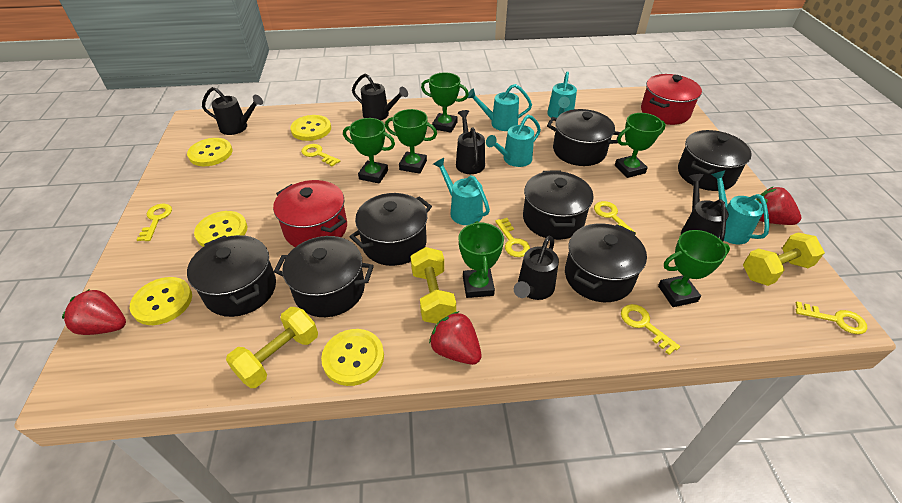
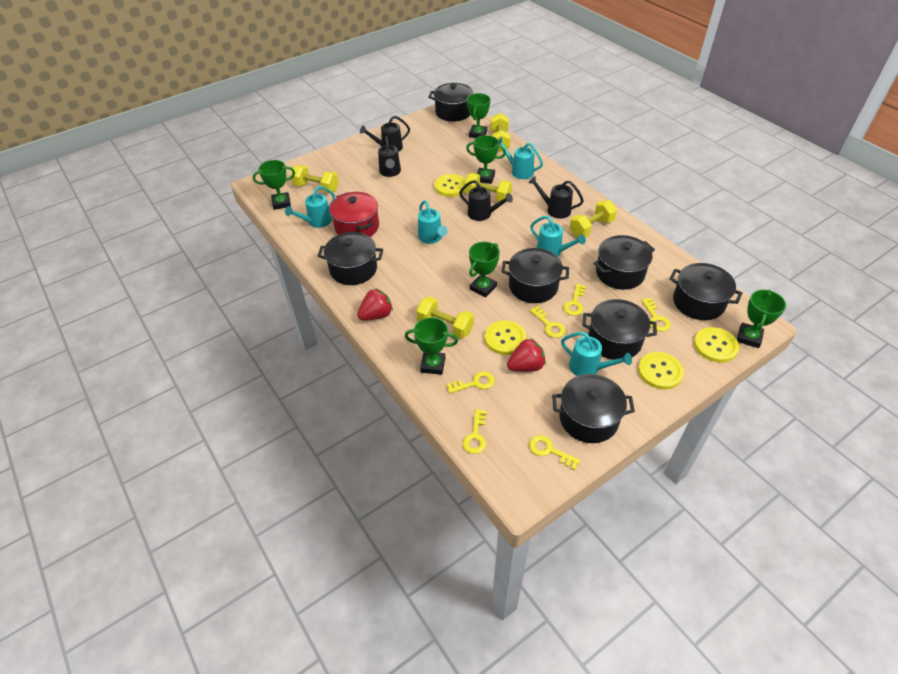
black watering can: [202,87,263,135] [352,74,408,120] [456,110,485,174] [514,235,559,300] [681,174,729,242] = 5 -> [360,116,410,152] [378,136,401,177] [459,180,513,221] [528,176,584,219] = 4
red pot: [273,180,347,247] [641,74,702,125] = 2 -> [329,192,379,237] = 1
red strawberry: [62,289,126,335] [429,311,481,365] [756,187,801,225] = 3 -> [357,288,393,321] [507,339,546,372] = 2
yellow button: [130,277,192,325] [187,138,232,166] [194,211,247,247] [290,115,331,141] [321,329,384,386] = 5 -> [434,174,466,197] [485,320,526,355] [638,352,684,390] [694,327,739,363] = 4
yellow dumbbell: [226,307,318,388] [411,247,456,324] [743,233,825,286] = 3 -> [291,165,339,193] [416,296,474,339] [464,173,512,202] [490,113,510,152] [570,201,617,238] = 5

